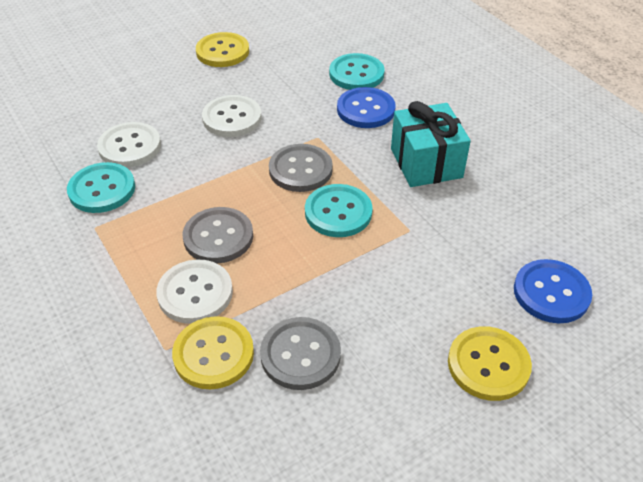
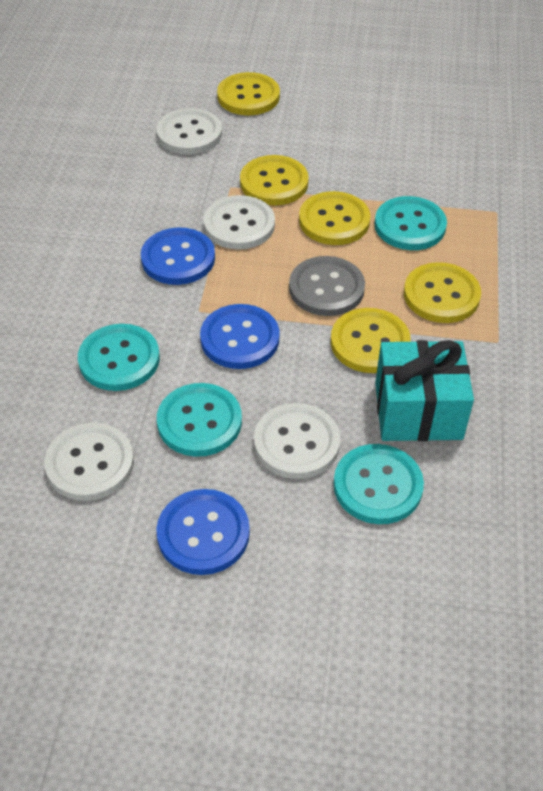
blue button: [337,87,395,128] [514,259,592,323] = 2 -> [141,227,215,285] [156,489,250,575] [200,304,279,369] = 3
grey button: [183,207,253,263] [260,317,341,390] [269,144,333,192] = 3 -> [289,256,365,316] = 1
turquoise button: [67,162,135,213] [305,184,373,237] [329,53,385,90] = 3 -> [78,324,160,391] [157,383,242,457] [334,444,424,524] [374,196,447,250] = 4
white button: [97,122,161,167] [156,260,233,324] [202,95,262,137] = 3 -> [44,423,134,501] [156,108,222,155] [203,195,275,250] [254,403,340,479] = 4
yellow button: [172,316,254,389] [196,32,249,67] [448,326,532,401] = 3 -> [217,72,280,115] [240,155,309,206] [299,191,371,245] [331,308,411,373] [404,262,481,323] = 5

